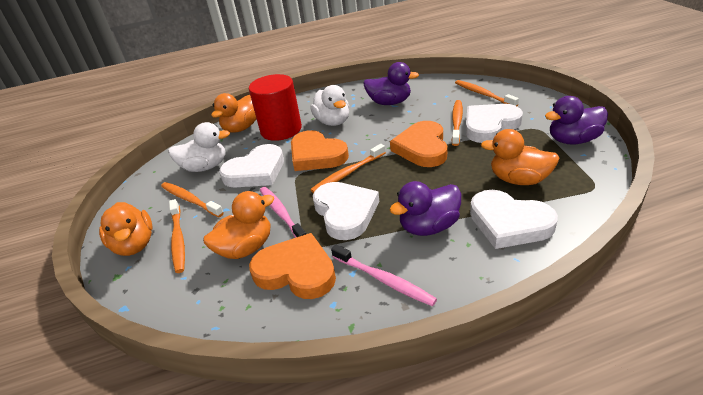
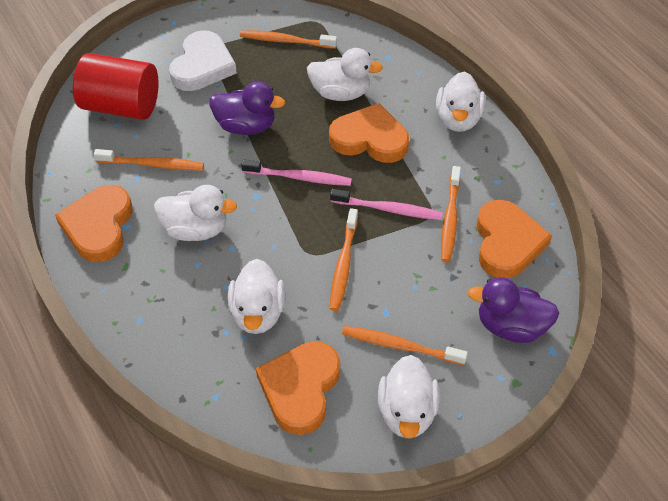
orange duck: [99,202,153,256] [203,191,274,259] [211,93,256,133] [481,129,560,185] = 4 -> none = 0
orange heart: [249,233,336,299] [291,130,349,171] [390,121,448,167] = 3 -> [55,185,132,262] [256,341,340,435] [329,103,409,163] [477,200,552,278] = 4
purple duck: [363,62,419,105] [389,181,461,236] [545,96,608,145] = 3 -> [209,81,285,135] [468,277,559,343] = 2
white duck: [168,122,230,172] [310,85,349,126] = 2 -> [154,185,237,241] [228,259,285,334] [307,48,383,101] [378,355,440,439] [436,71,486,132] = 5
white heart: [219,144,284,188] [313,182,379,240] [466,104,523,143] [470,190,558,249] = 4 -> [169,30,237,91] = 1

